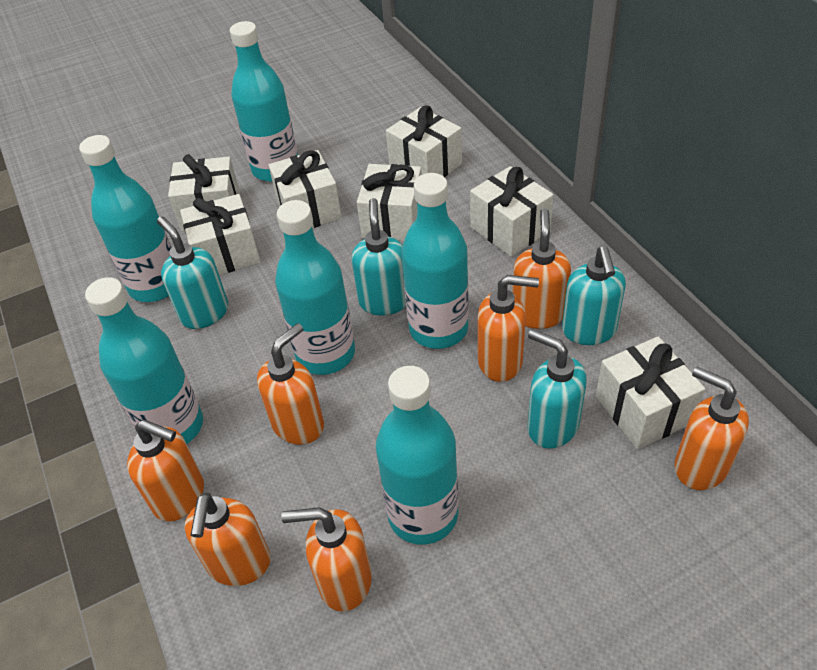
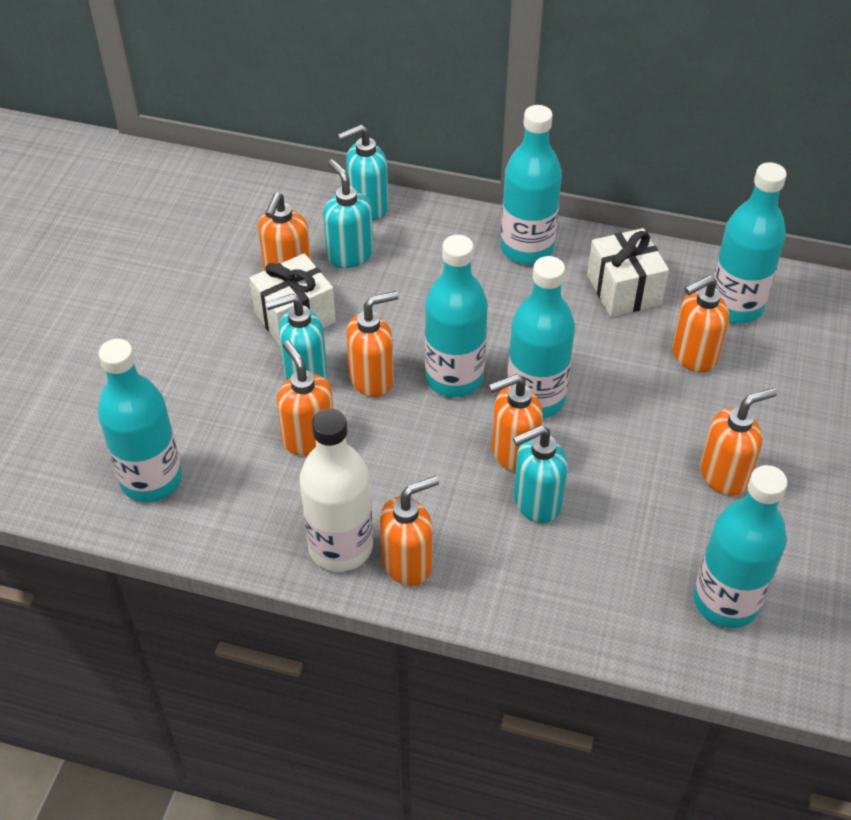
white bottle: none = 0 -> [299,408,373,572] = 1
white gift: [168,154,240,231] [180,194,261,275] [268,150,342,228] [357,164,422,241] [386,105,462,177] [470,166,554,257] [595,337,705,449] = 7 -> [249,253,336,346] [587,228,669,317] = 2

